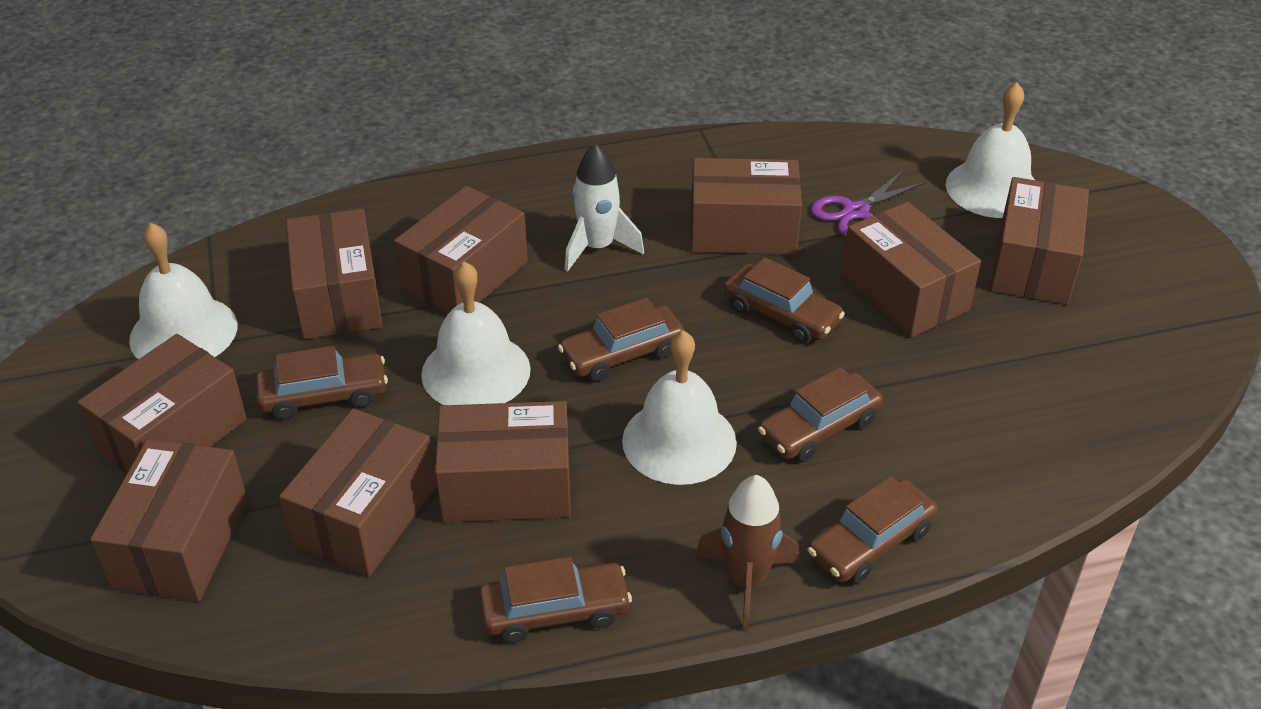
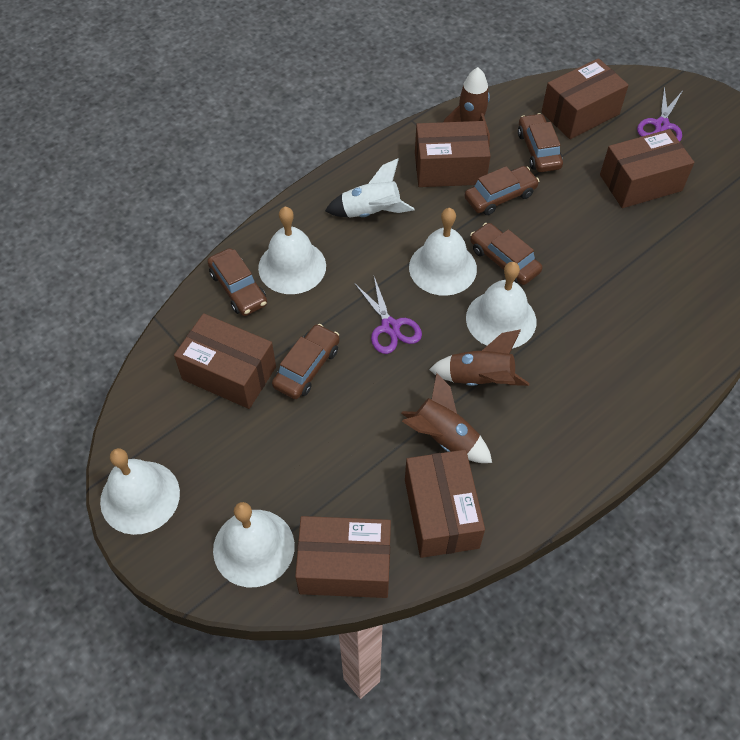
brown box: [77,334,247,474] [90,439,248,602] [279,409,437,577] [286,209,383,339] [394,186,528,314] [435,401,571,522] [691,158,802,254] [841,202,981,338] [991,177,1089,305] = 9 -> [174,313,276,409] [295,516,391,598] [405,450,485,558] [415,121,491,187] [542,58,629,139] [600,129,694,208] = 6
brown car: [255,346,388,420] [479,557,632,643] [558,297,684,381] [724,257,845,343] [758,367,883,462] [808,476,937,583] = 6 -> [207,248,267,316] [272,324,340,399] [465,166,539,215] [470,223,542,285] [518,113,563,172] = 5
brown rocket: [695,475,800,631] = 1 -> [401,373,492,463] [429,329,529,386] [444,67,490,144] = 3
purple scissors: [811,170,926,237] = 1 -> [354,277,422,354] [637,86,682,142] = 2
white bell: [129,223,238,359] [421,261,531,405] [622,330,737,485] [946,83,1035,218] = 4 -> [100,448,180,535] [213,502,295,587] [258,207,326,294] [409,208,477,296] [466,262,536,349] = 5

